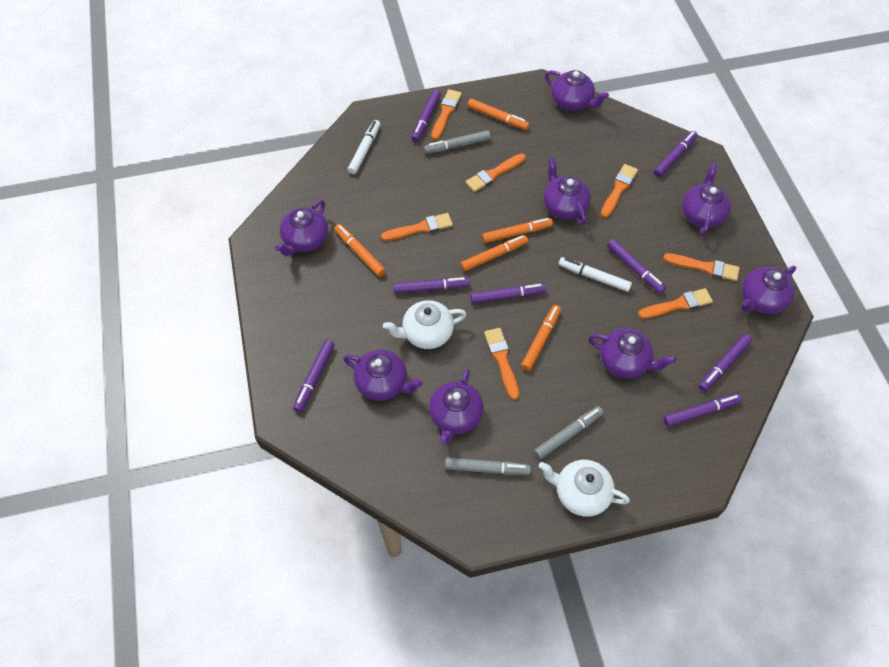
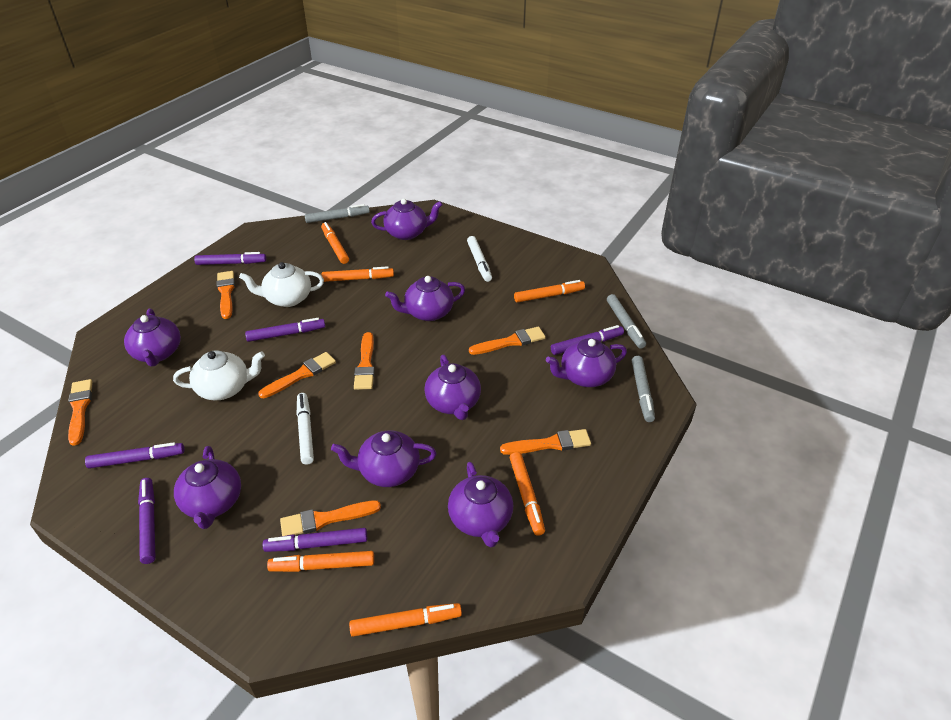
orange marker: [334,224,386,276] [460,235,528,271] [467,99,529,130] [482,218,553,243] [521,305,561,371] = 5 -> [267,551,374,572] [321,222,349,264] [321,266,394,282] [349,603,462,637] [510,452,545,536] [514,280,585,303] = 6
purple marker: [293,340,335,412] [394,277,469,293] [411,90,441,142] [470,284,546,304] [607,239,666,294] [654,131,697,177] [664,394,742,427] [699,334,752,392] = 8 -> [85,442,184,469] [138,478,156,564] [194,252,266,265] [245,318,325,342] [263,528,367,552] [551,325,624,355] = 6

